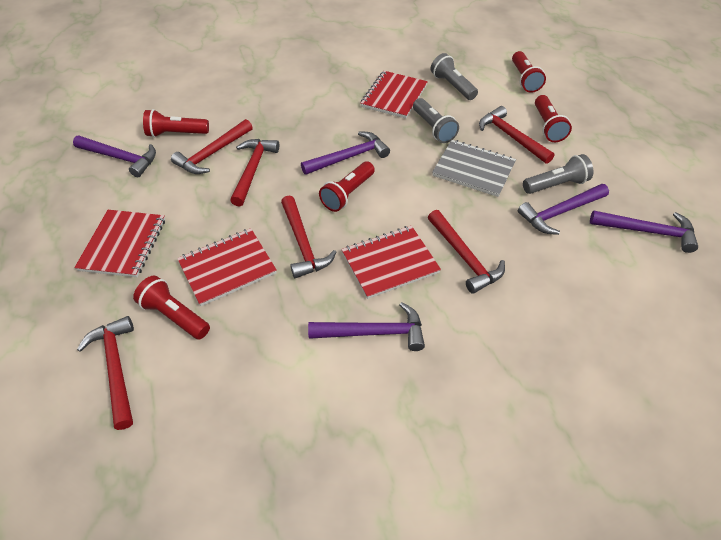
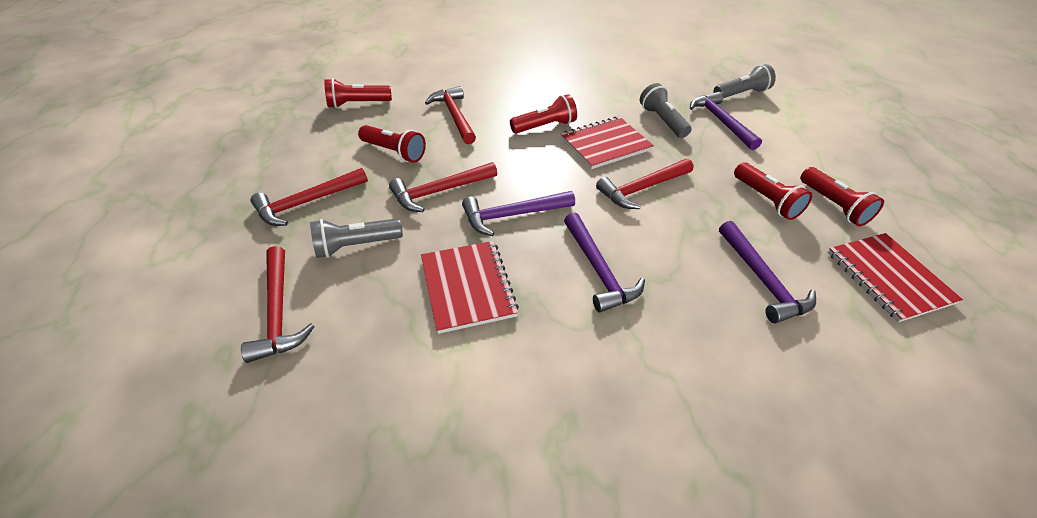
grey notebook: [432,140,516,197] = 1 -> none = 0
purple hammer: [73,136,156,177] [301,132,390,175] [308,302,425,351] [518,184,609,235] [590,210,698,253] = 5 -> [462,191,575,236] [564,212,645,313] [690,92,762,150] [719,221,816,323] = 4
red hammer: [77,316,134,430] [171,119,253,174] [230,139,279,206] [281,195,336,278] [428,210,505,294] [479,106,555,164] = 6 -> [241,246,315,363] [251,168,368,226] [389,162,497,212] [425,86,476,144] [596,159,694,209] = 5
red notebook: [74,210,165,277] [177,228,277,306] [341,226,441,299] [360,71,428,118] = 4 -> [421,241,519,334] [561,116,654,169] [828,233,963,322] = 3

